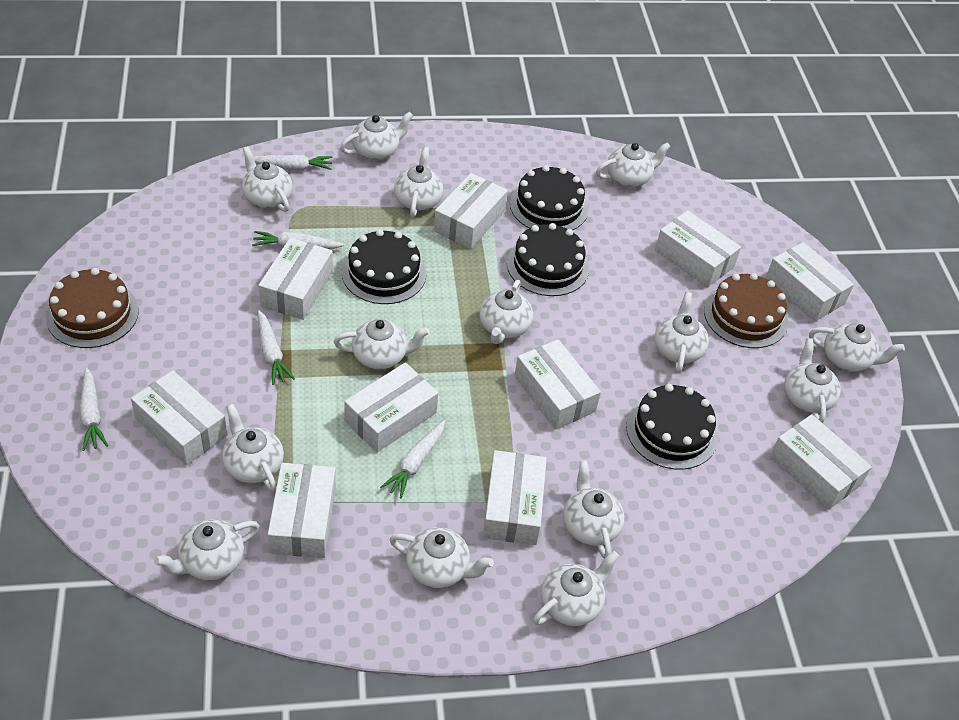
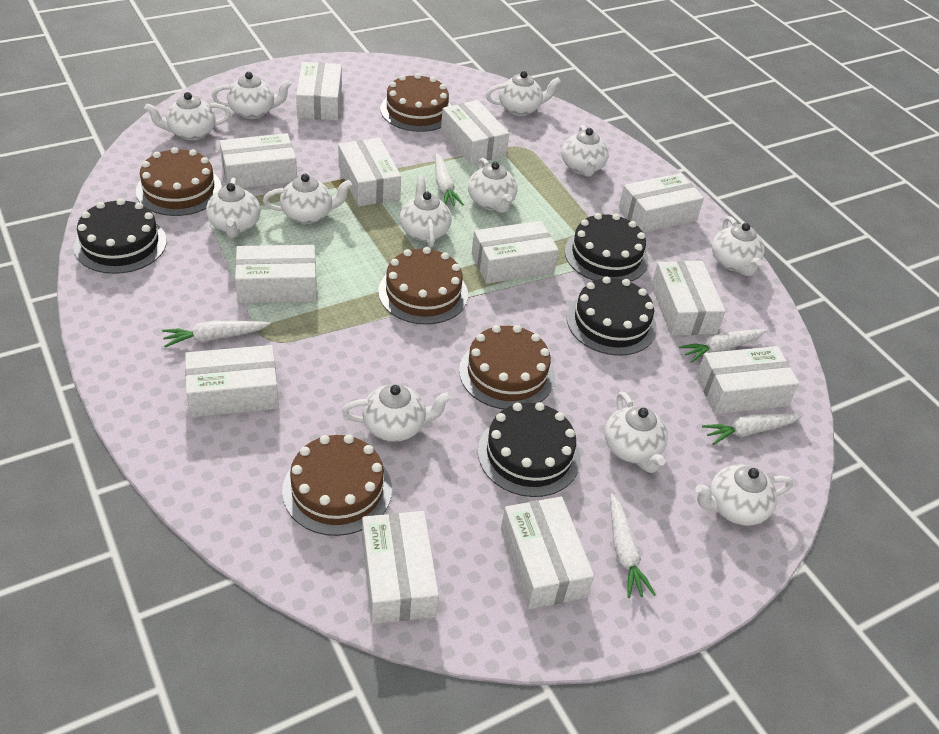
brown cake: [46,268,139,348] [704,273,788,348] = 2 -> [136,147,222,216] [282,435,392,536] [378,247,468,325] [380,73,451,132] [459,325,555,409] = 5
white box: [131,370,227,465] [258,238,333,320] [268,463,336,558] [344,362,438,453] [434,173,508,249] [483,450,547,545] [514,339,601,430] [655,211,741,287] [765,242,854,321] [770,414,872,510] = 10 -> [185,345,279,417] [219,133,297,188] [235,245,317,303] [296,62,342,120] [338,138,401,206] [362,511,439,624] [441,100,509,165] [471,221,559,284] [501,497,594,609] [619,173,704,233] [651,261,726,336] [696,346,799,414] = 12
white teapot: [154,519,259,581] [222,404,284,492] [242,146,293,212] [334,319,429,370] [340,112,413,160] [389,527,494,588] [394,147,443,217] [480,280,533,344] [533,551,619,626] [563,460,624,559] [596,142,671,187] [655,292,709,373] [784,338,841,423] [809,323,905,372] = 14 -> [144,92,231,140] [206,178,261,238] [212,72,292,119] [263,174,352,224] [342,384,452,442] [400,175,452,247] [468,158,517,213] [486,71,561,116] [562,125,609,177] [605,391,668,473] [696,464,793,526] [712,216,764,276] = 12

